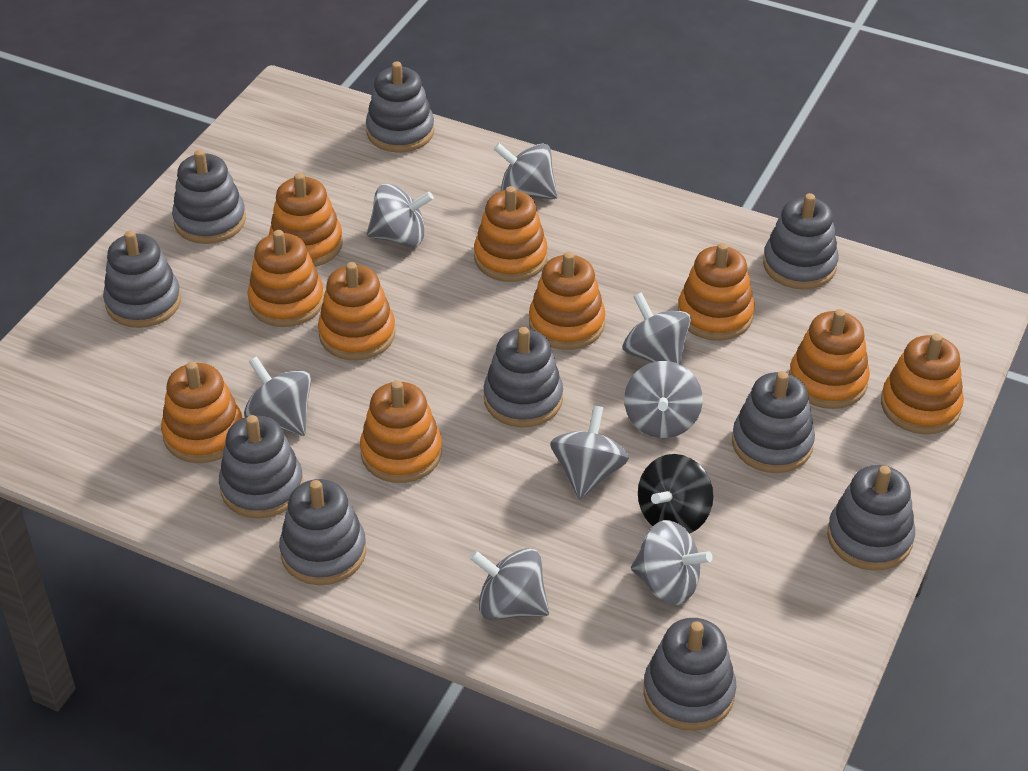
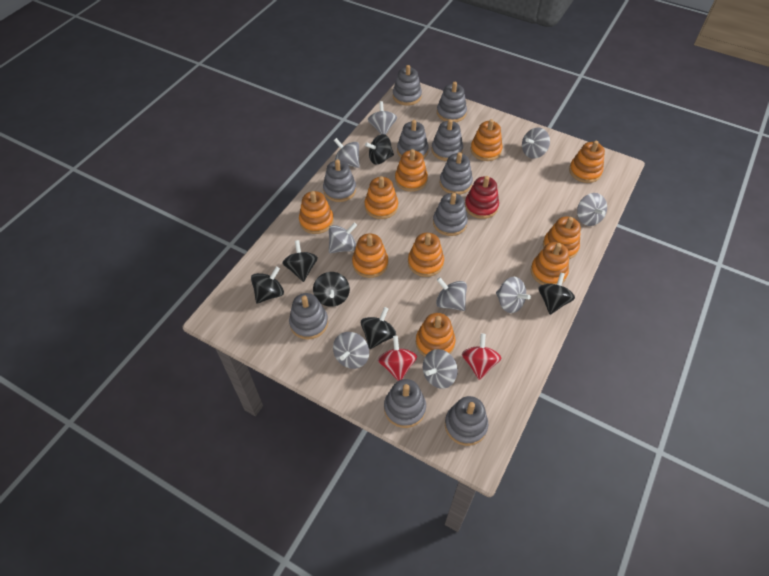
black spinning top: [638,454,713,533] = 1 -> [251,266,284,304] [282,240,318,282] [313,272,350,307] [361,307,396,349] [365,134,394,165] [538,272,575,315] = 6
grey spinning top: [244,356,311,436] [367,184,434,247] [470,548,549,620] [494,143,558,199] [550,405,629,499] [623,292,691,365] [624,361,703,438] [631,520,712,605] = 8 -> [329,222,357,253] [333,332,369,369] [334,138,360,168] [368,101,397,135] [423,349,458,389] [436,277,467,311] [496,277,531,313] [522,128,550,159] [577,193,607,226] = 9
red spinning top: none = 0 -> [378,336,417,381] [462,333,501,380] = 2
red stacking toy: none = 0 -> [465,176,499,219] = 1

